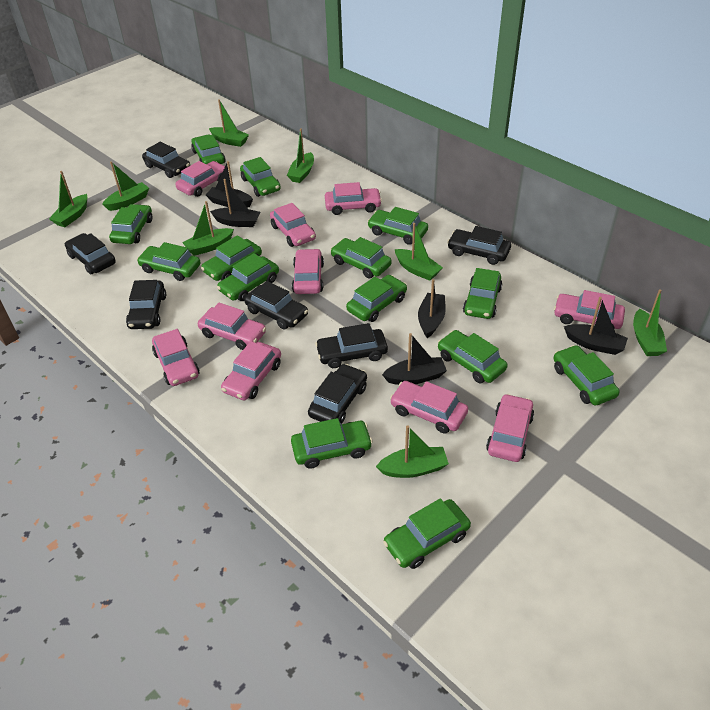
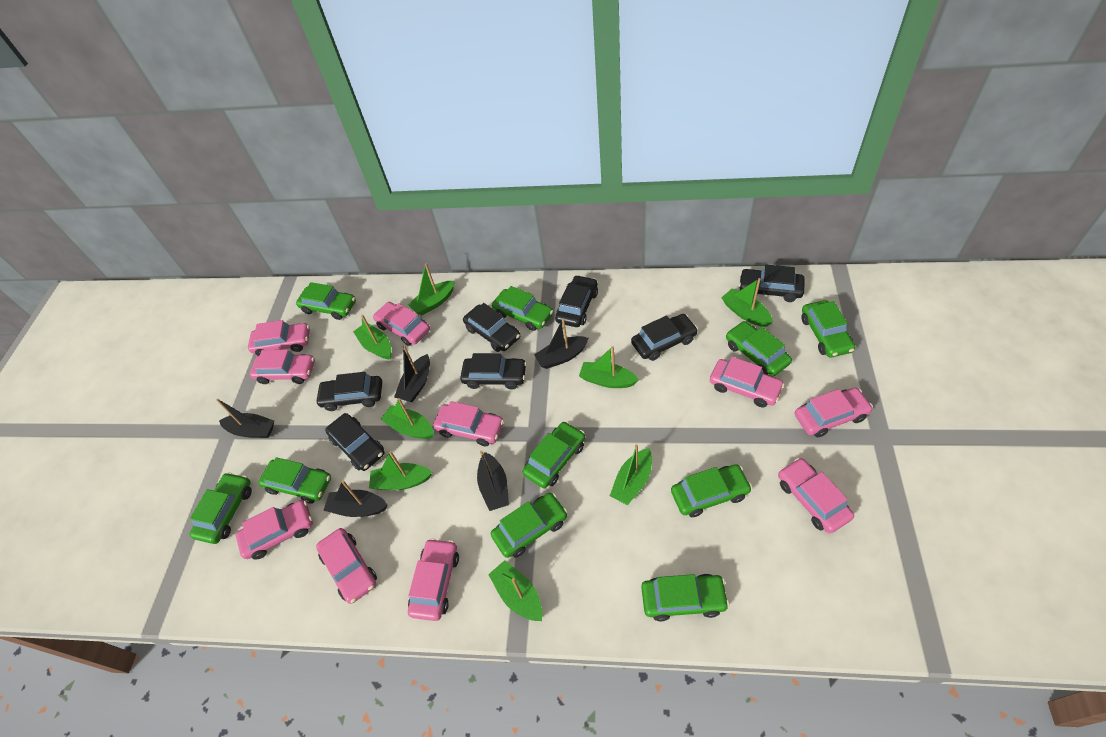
green car: [109,204,153,244] [137,242,200,281] [191,135,226,164] [201,235,262,281] [217,253,279,301] [240,157,281,197] [291,418,373,469] [331,237,392,278] [346,275,407,322] [367,207,428,245] [383,498,471,569] [438,330,508,383] [463,268,502,319] [553,345,620,406] = 14 -> [190,472,252,544] [258,457,331,504] [296,282,356,320] [491,493,567,558] [492,286,553,331] [522,421,585,488] [641,574,729,621] [671,464,752,517] [726,321,792,376] [801,300,855,357] = 10

